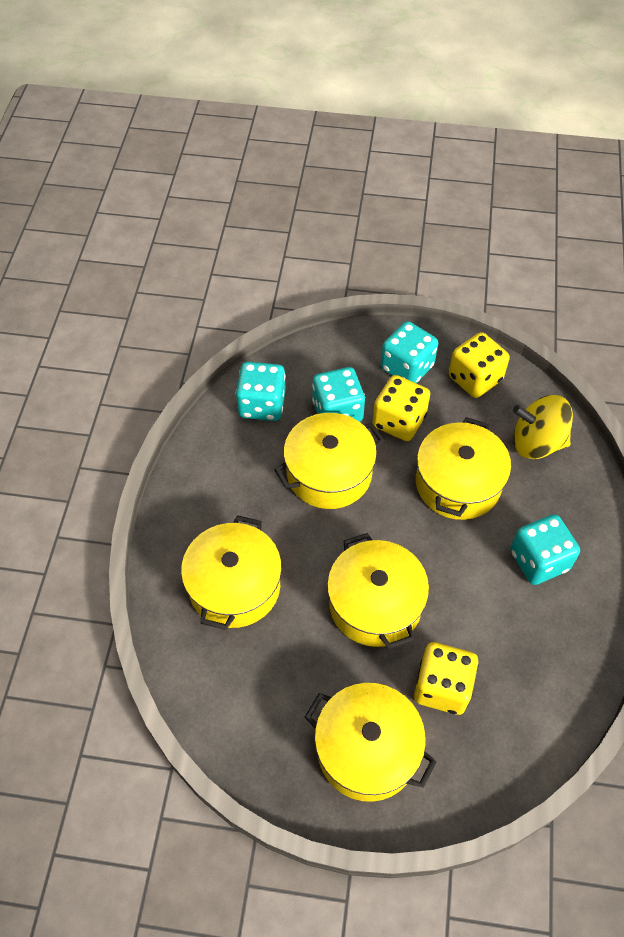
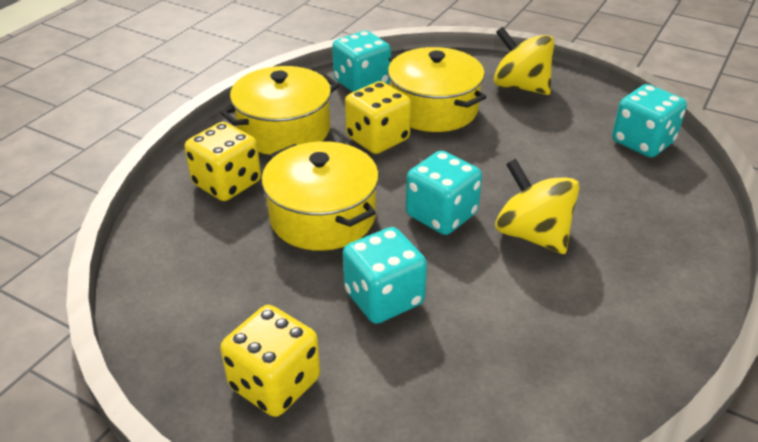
yellow pot: [181,515,282,630] [274,413,385,509] [305,683,437,802] [327,533,429,649] [416,417,511,520] = 5 -> [220,66,339,155] [261,141,379,251] [388,47,487,132] = 3
yellow spinning top: [513,395,573,459] = 1 -> [494,27,554,95] [495,159,580,254] = 2

